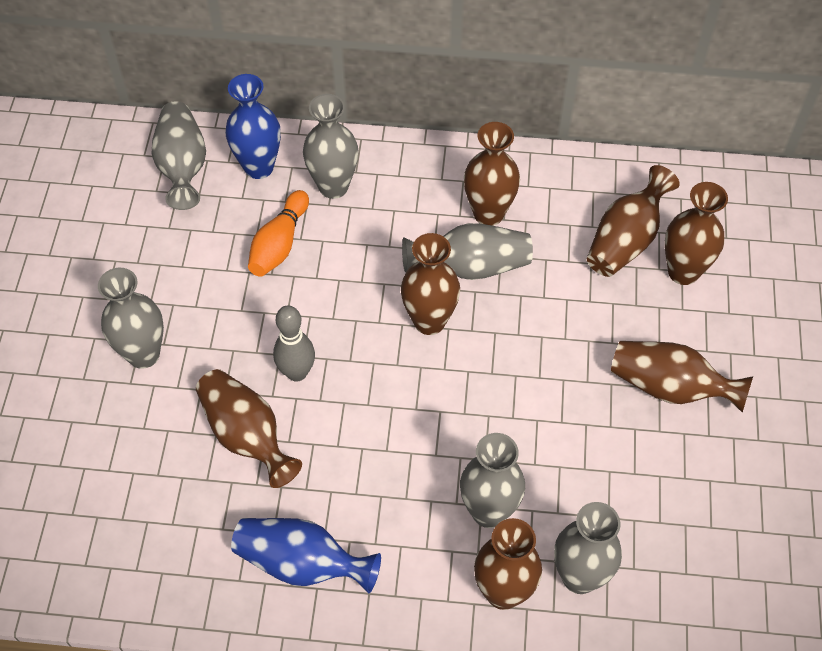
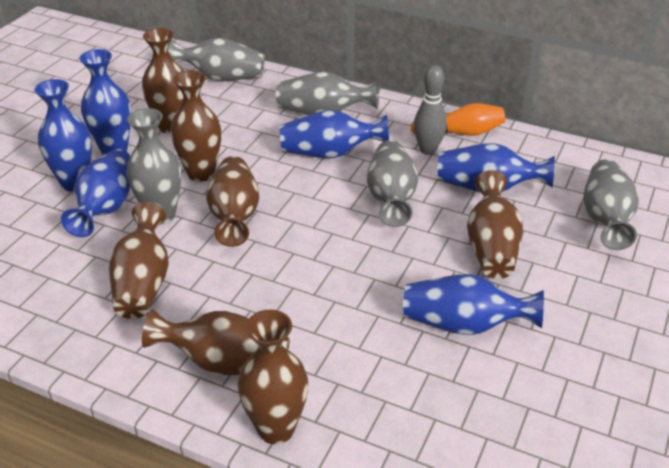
blue vase: [225,74,281,179] [231,518,381,593] = 2 -> [35,79,92,192] [61,149,131,237] [80,49,131,155] [280,110,389,158] [403,274,544,335] [437,143,555,192] = 6
grey vase: [98,268,164,369] [151,101,206,210] [303,94,358,199] [402,223,533,280] [460,433,525,528] [554,502,622,594] = 6 -> [127,108,181,224] [168,38,265,81] [276,72,379,115] [367,140,418,227] [584,159,639,250] = 5

